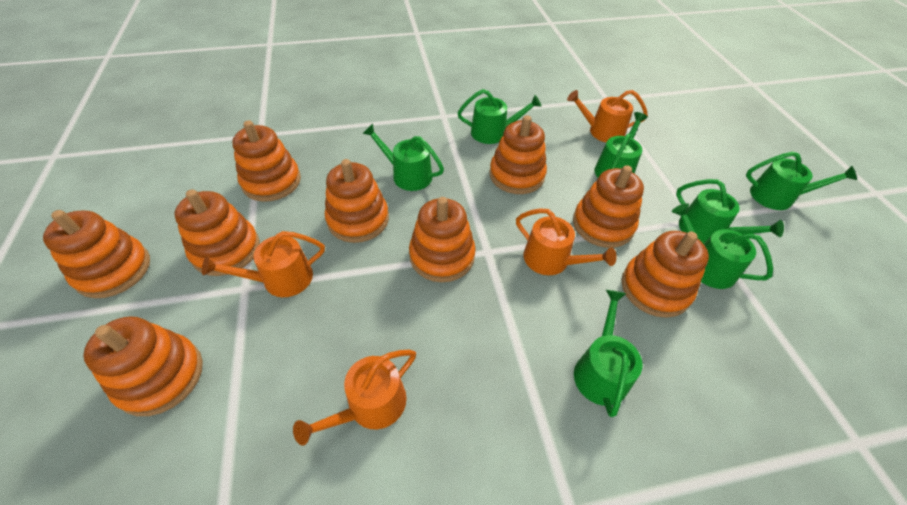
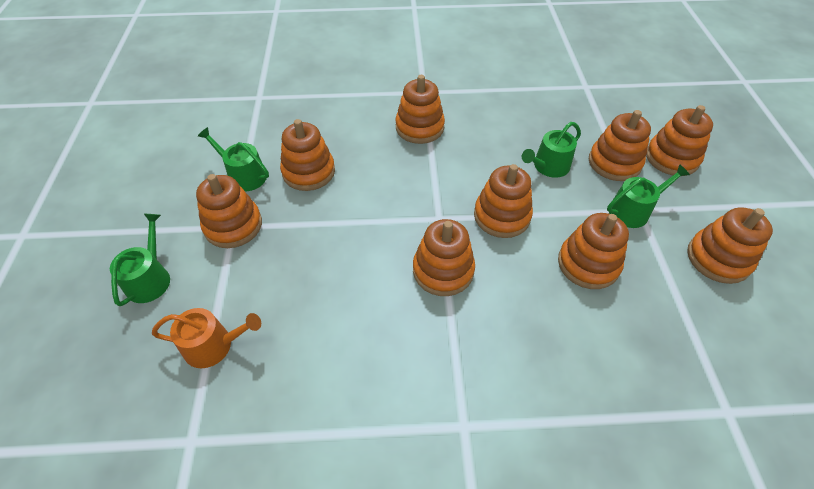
green watering can: [362,124,444,191] [457,89,541,144] [574,290,643,417] [594,112,648,178] [672,203,773,289] [676,179,784,244] [746,151,857,210] = 7 -> [110,214,170,306] [198,127,269,191] [522,122,581,178] [607,164,690,228] = 4
orange watering can: [202,231,325,297] [293,350,416,446] [516,208,617,275] [567,90,648,142] = 4 -> [152,308,261,368] = 1

